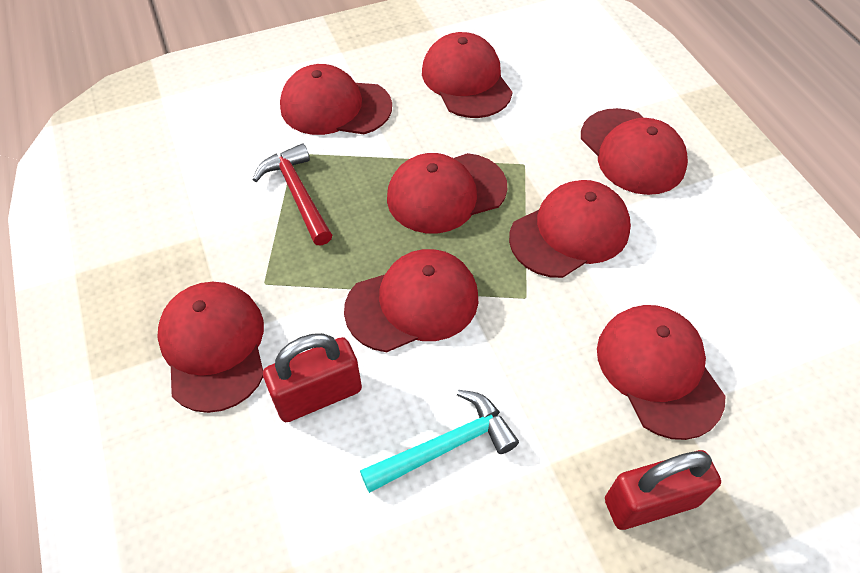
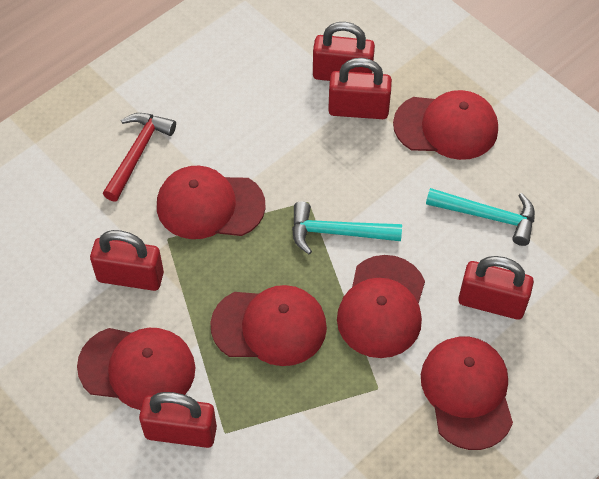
red cap: [157,282,264,413] [280,64,392,135] [344,249,478,352] [387,153,507,233] [422,32,512,118] [509,180,631,278] [581,108,688,195] [597,305,726,440] = 8 -> [77,328,195,410] [157,166,266,239] [210,285,327,366] [337,255,425,358] [393,90,498,160] [421,337,513,450] = 6
red padlock: [263,333,362,422] [605,450,721,530] = 2 -> [90,230,164,291] [139,392,217,448] [313,22,375,81] [328,58,392,119] [458,256,534,320] = 5
turquoise hammer: [360,390,519,493] = 1 -> [292,202,402,254] [426,188,535,246] = 2

